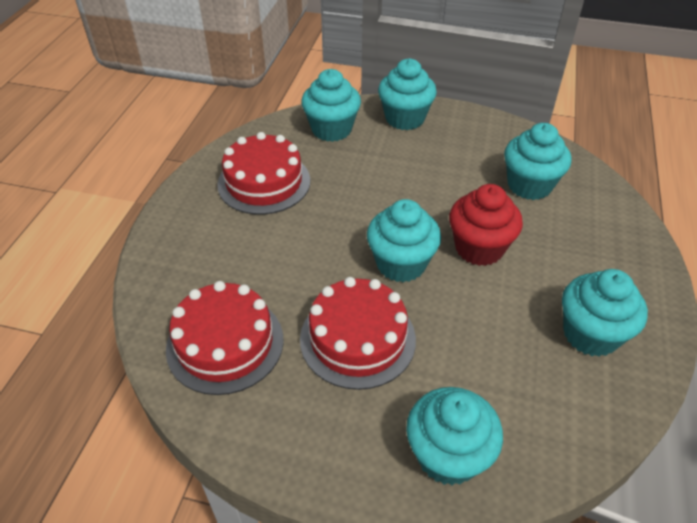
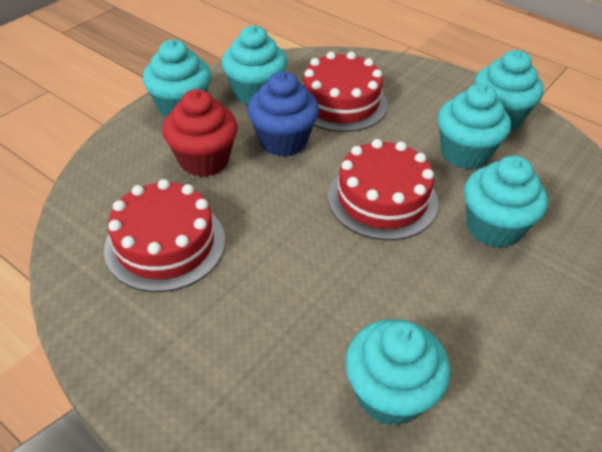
blue cupcake: none = 0 -> [247,71,319,157] = 1

